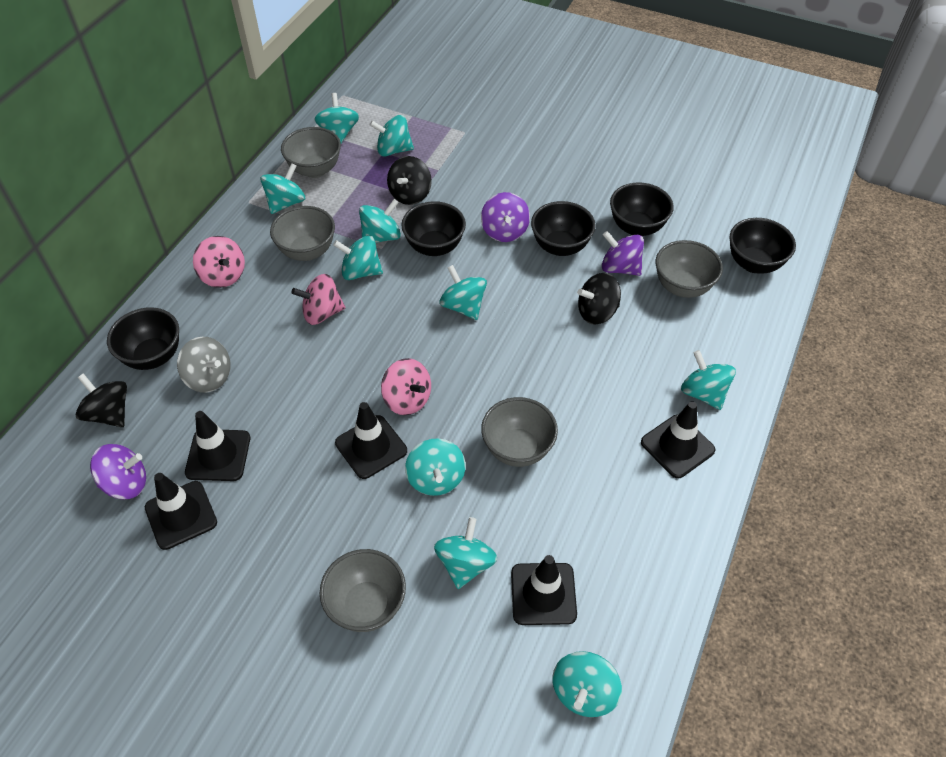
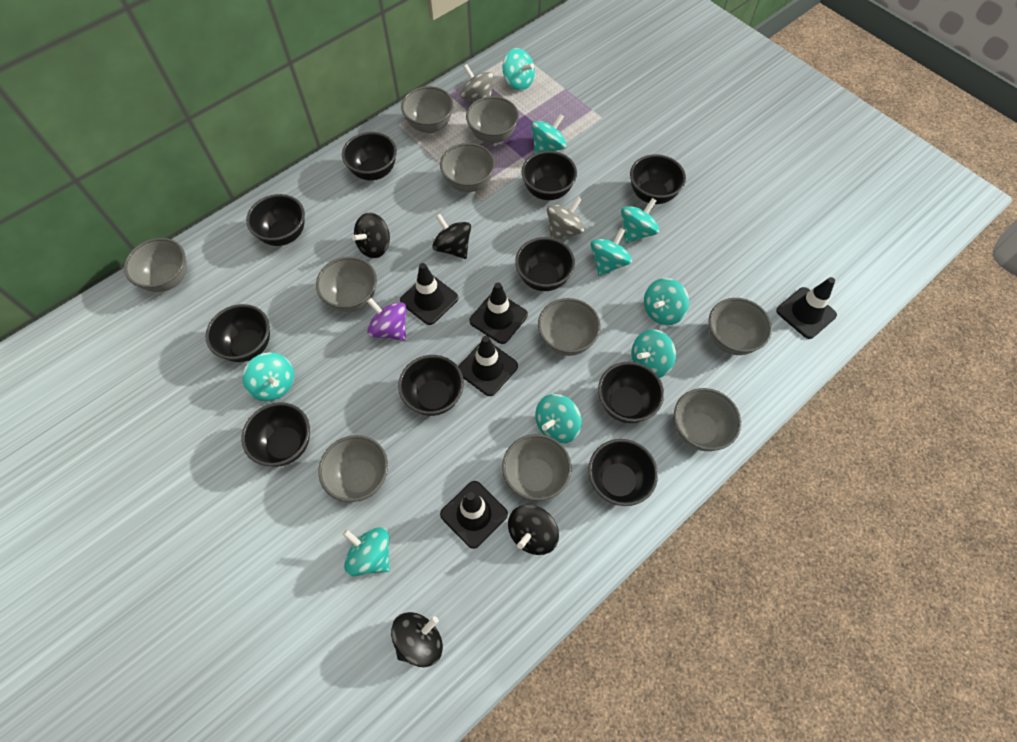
black bowl: [107,307,179,370] [401,201,466,256] [531,201,596,256] [610,182,674,236] [729,218,796,274] = 5 -> [205,304,270,362] [241,402,310,467] [246,194,305,246] [342,132,397,181] [398,355,464,416] [515,237,575,291] [522,151,577,200] [588,439,658,506] [598,362,664,423] [630,154,686,204] = 10
black spinning top: [75,373,127,427] [387,156,432,205] [577,273,621,325] = 3 -> [352,213,390,258] [391,612,443,667] [432,214,471,259] [508,505,559,555] = 4
grey bowl: [270,206,335,261] [281,127,341,178] [320,549,406,632] [481,397,558,467] [656,240,723,298] = 5 -> [124,238,187,292] [316,257,377,312] [318,435,388,502] [401,86,454,133] [440,143,495,192] [466,96,519,144] [502,434,571,501] [538,298,601,356] [674,388,741,451] [708,298,772,355] = 10
grey spinning top: [177,337,230,393] = 1 -> [460,64,494,102] [547,197,585,240] = 2
pink spinning top: [193,236,245,288] [291,274,345,325] [381,358,431,415] = 3 -> none = 0
purple spinning top: [90,444,146,500] [481,192,530,242] [602,231,644,276] = 3 -> [367,298,406,341] = 1
turquoise spinning top: [261,163,305,214] [314,93,359,143] [333,235,383,280] [359,199,401,243] [370,115,414,157] [405,438,466,496] [434,517,497,589] [439,265,487,320] [552,651,622,717] [681,350,736,410] = 10 -> [242,352,294,401] [342,527,390,576] [503,48,535,91] [531,114,567,154] [535,394,582,443] [590,228,632,276] [621,198,659,243] [632,329,676,378] [644,278,689,325] = 9

